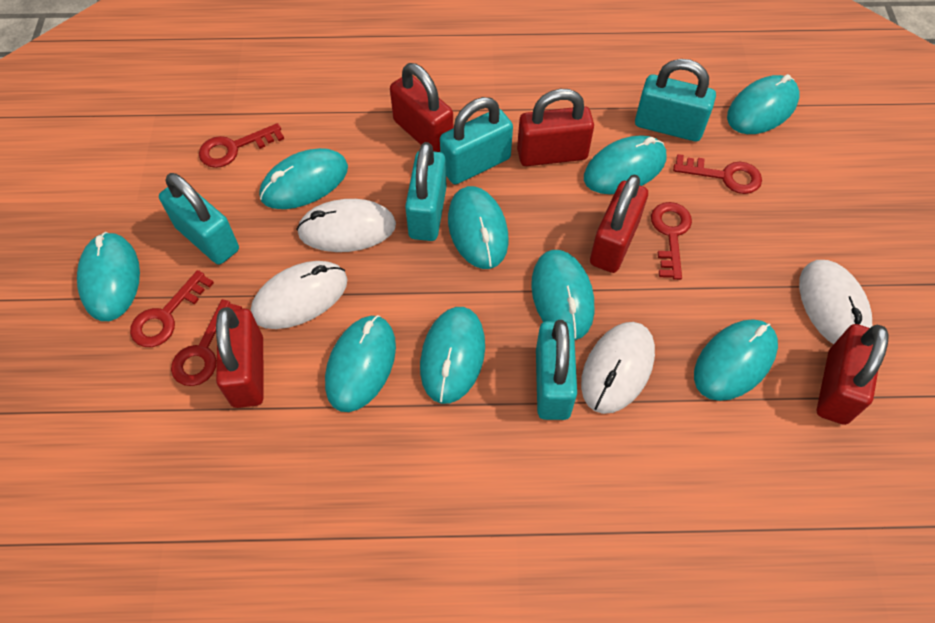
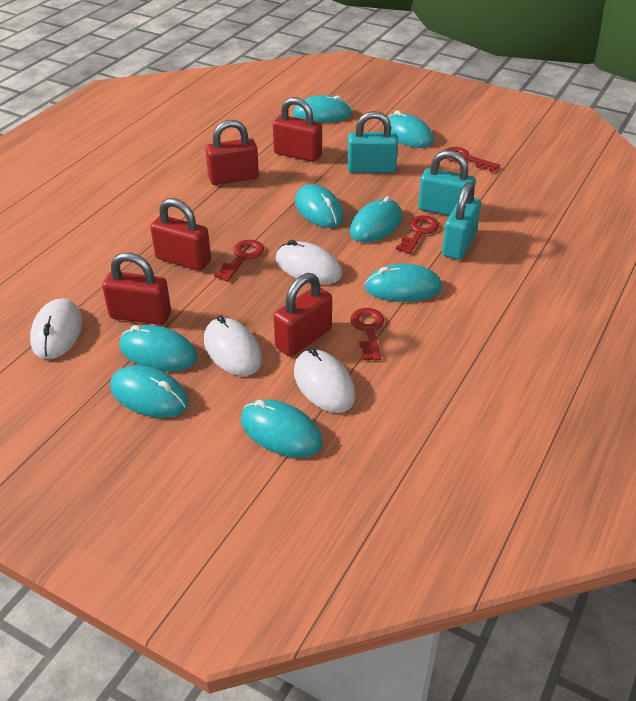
red key: [130,270,214,347] [171,299,242,386] [199,123,284,168] [651,202,692,280] [673,154,762,194] = 5 -> [214,240,264,282] [350,308,384,361] [396,215,439,254] [445,147,500,172] = 4
turquoise mouse: [77,232,140,321] [260,148,348,209] [325,315,396,412] [420,307,485,404] [448,186,509,269] [531,250,594,340] [584,135,666,194] [694,319,778,401] [727,74,800,134] = 9 -> [110,365,189,418] [120,325,197,372] [241,400,323,458] [293,95,352,123] [295,184,344,228] [350,196,402,242] [365,264,442,302] [383,110,434,148] = 8
turquoise padlock: [159,173,239,265] [405,142,447,241] [440,97,513,185] [536,320,577,420] [635,59,716,141] = 5 -> [347,111,398,173] [418,150,476,216] [442,182,481,260] = 3

